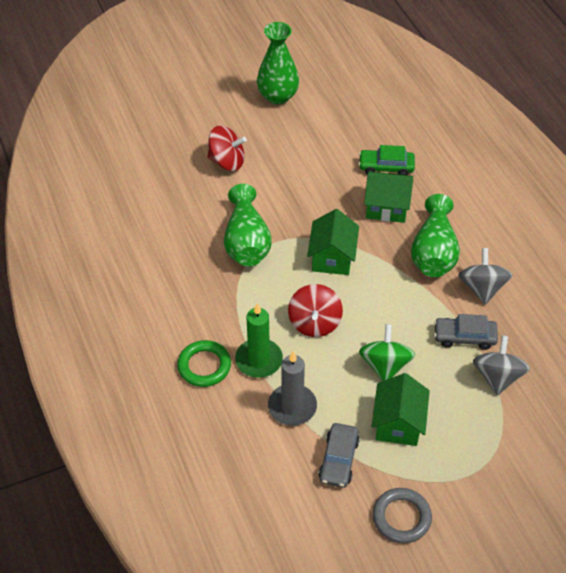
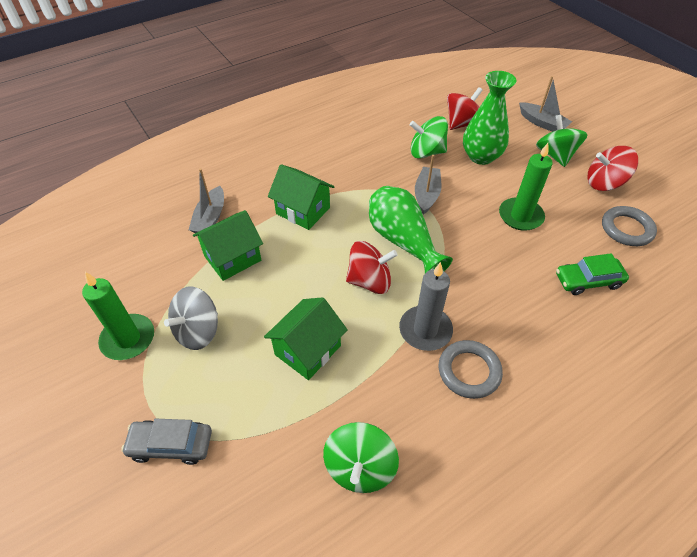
green candle: [235,303,283,378] = 1 -> [82,272,154,360] [499,143,553,231] = 2
green ring: [177,340,231,387] = 1 -> none = 0
green spinning top: [359,324,415,381] = 1 -> [323,422,399,493] [410,116,448,159] [536,115,588,167] = 3
green vase: [224,184,272,266] [257,22,299,104] [411,194,460,277] = 3 -> [369,186,453,273] [463,71,516,165] = 2
grey boat: none = 0 -> [189,168,224,233] [415,155,442,215] [519,76,572,132] = 3
grey car: [319,423,360,488] [434,314,498,350] = 2 -> [121,419,212,465] = 1
grey ring: [373,488,432,543] = 1 -> [439,340,503,399] [602,206,657,246] = 2
grey spinning top: [458,248,512,305] [473,335,530,395] = 2 -> [164,286,218,350] = 1
red spinning top: [207,126,247,171] [288,284,343,337] = 2 -> [346,241,398,294] [447,87,483,130] [588,146,638,191] = 3

